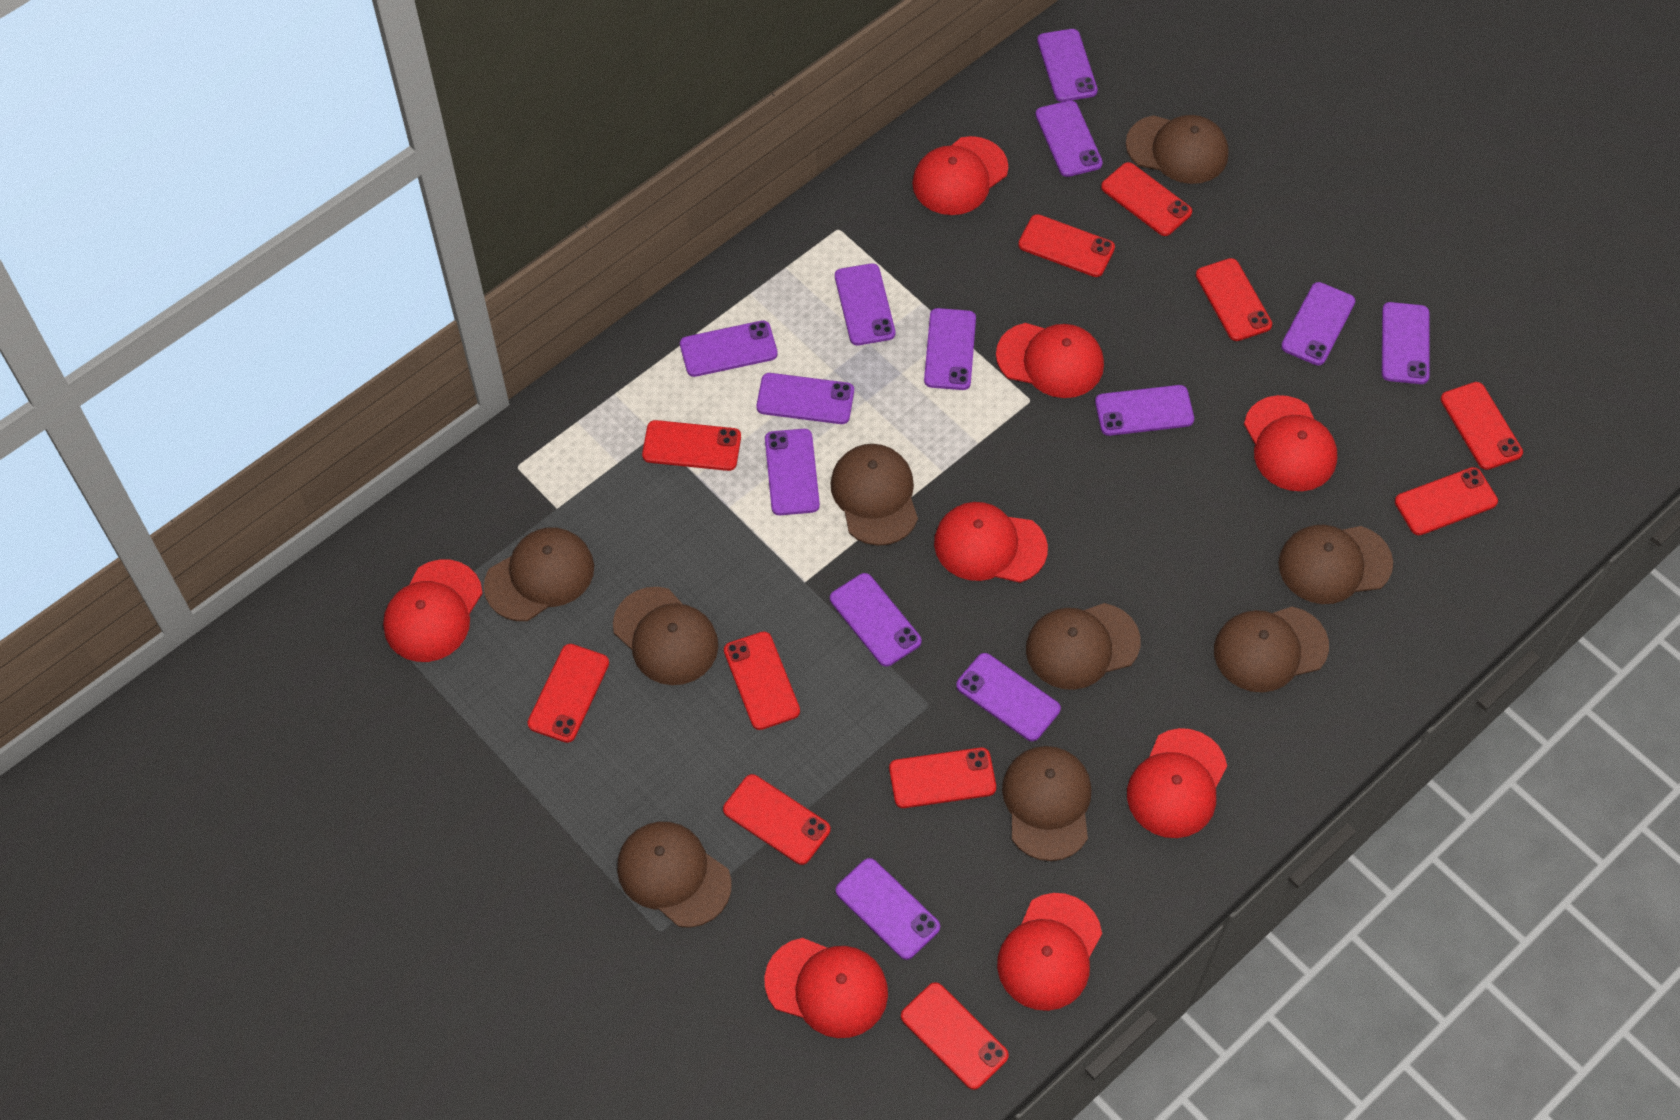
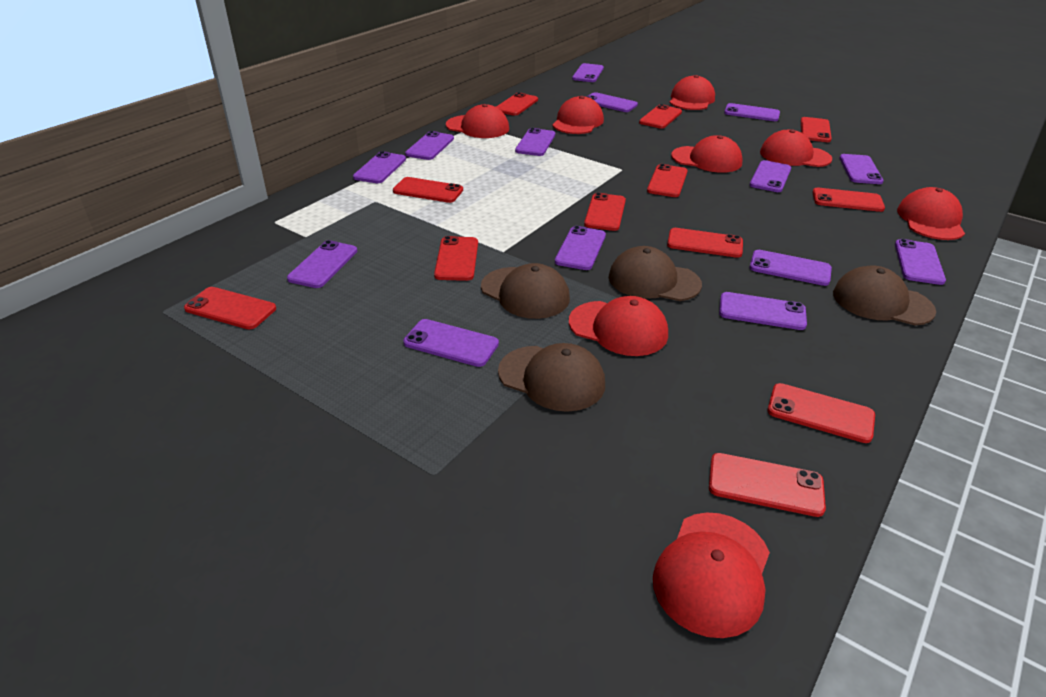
brown cap: [484,527,594,621] [613,587,718,685] [617,822,732,928] [830,444,918,546] [1002,746,1092,861] [1026,603,1141,690] [1126,115,1229,184] [1214,607,1329,692] [1278,525,1393,604] = 9 -> [481,263,570,319] [498,343,605,412] [609,246,702,301] [833,265,936,326] = 4
purple phone: [680,320,778,377] [757,373,854,424] [765,429,820,515] [830,573,922,667] [835,264,895,345] [836,858,940,960] [924,308,976,390] [956,653,1061,741] [1035,100,1103,177] [1037,29,1098,102] [1095,385,1194,436] [1281,282,1355,366] [1382,302,1430,384] = 13 -> [287,240,357,288] [353,151,406,183] [403,319,499,367] [405,131,454,160] [515,128,555,156] [555,226,606,270] [572,63,604,82] [586,92,638,112] [719,292,807,330] [724,103,780,121] [750,160,791,192] [750,250,832,286] [839,154,884,184] [895,239,946,285] = 14
red phone: [527,644,609,743] [642,420,741,471] [723,774,830,865] [724,632,800,730] [889,748,996,808] [901,982,1009,1090] [1018,214,1115,277] [1101,162,1192,236] [1196,258,1272,341] [1395,467,1498,535] [1441,382,1523,470] = 11 -> [184,287,276,329] [393,177,463,203] [434,236,478,281] [496,92,538,116] [584,193,626,231] [639,104,682,129] [647,164,688,197] [667,228,743,258] [709,453,826,517] [767,383,875,443] [801,117,832,142] [812,188,885,212] = 12

